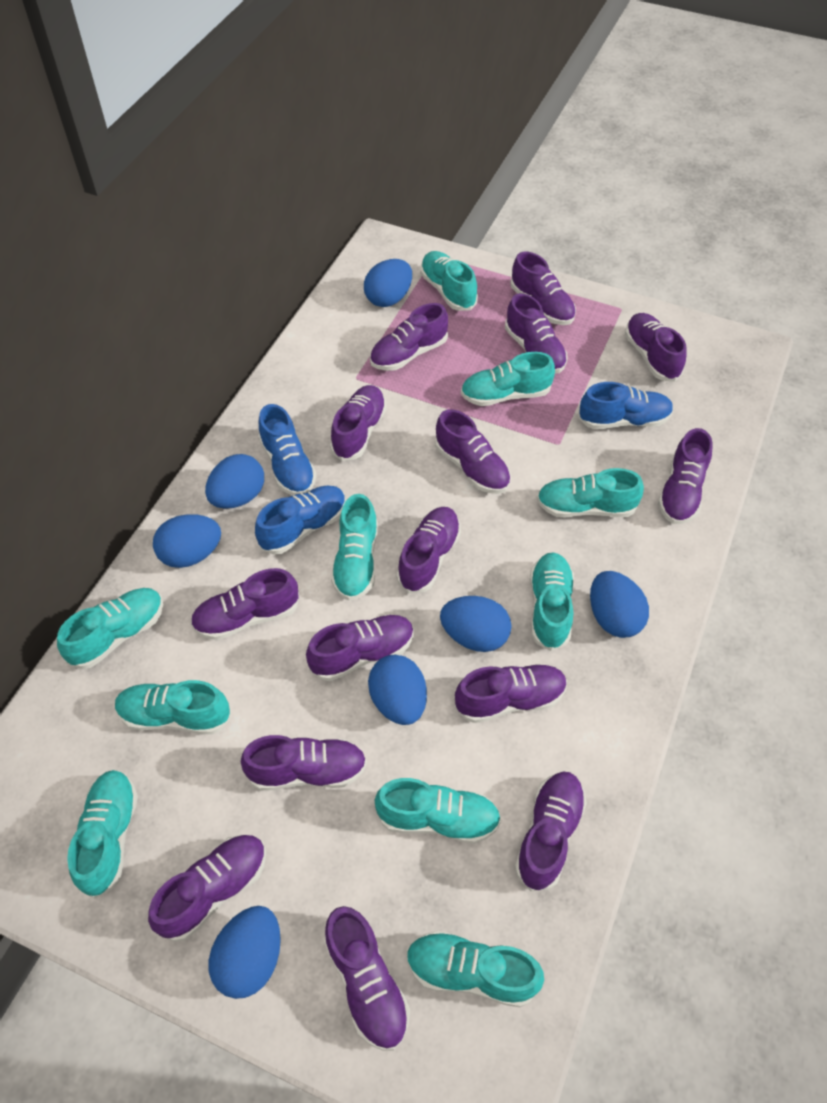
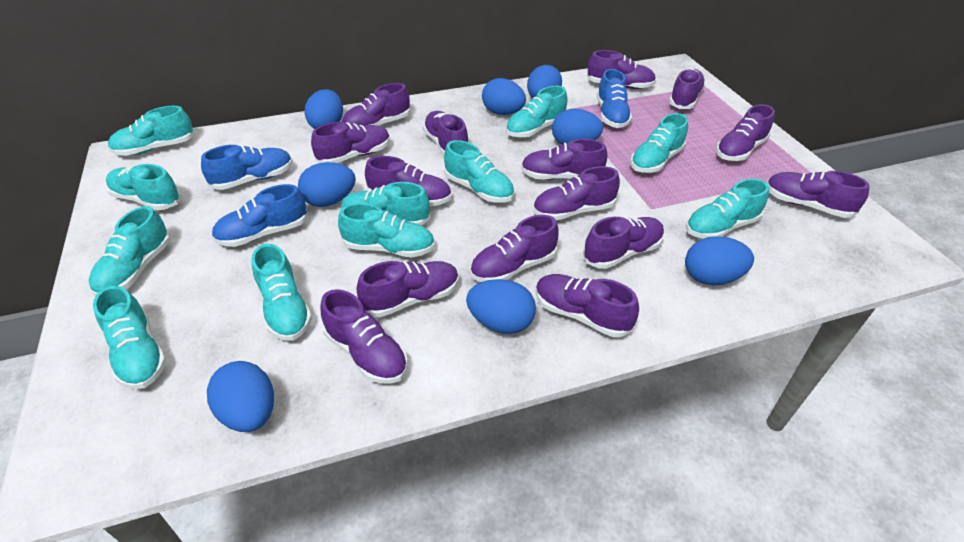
blue egg: [153,514,221,568] [205,454,264,509] [209,906,281,999] [364,259,412,307] [368,655,427,725] [440,596,512,652] [590,571,649,638] = 7 -> [207,361,274,432] [298,162,356,207] [304,89,343,129] [466,279,536,334] [482,78,526,115] [527,65,562,98] [552,109,603,145] [685,236,754,286] = 8
turquoise shoe: [57,588,163,669] [67,770,138,899] [115,680,231,735] [331,494,378,601] [375,778,501,844] [407,931,544,1007] [420,251,478,311] [461,352,555,406] [530,552,574,651] [537,468,644,518] = 10 -> [89,206,171,296] [93,286,167,389] [106,164,182,210] [108,106,195,156] [252,244,312,341] [338,203,435,257] [341,182,430,226] [444,140,514,203] [506,86,567,137] [630,113,688,173] [686,179,769,239] = 11

